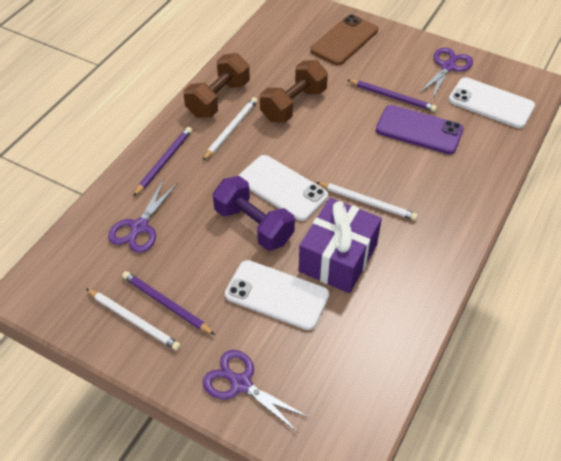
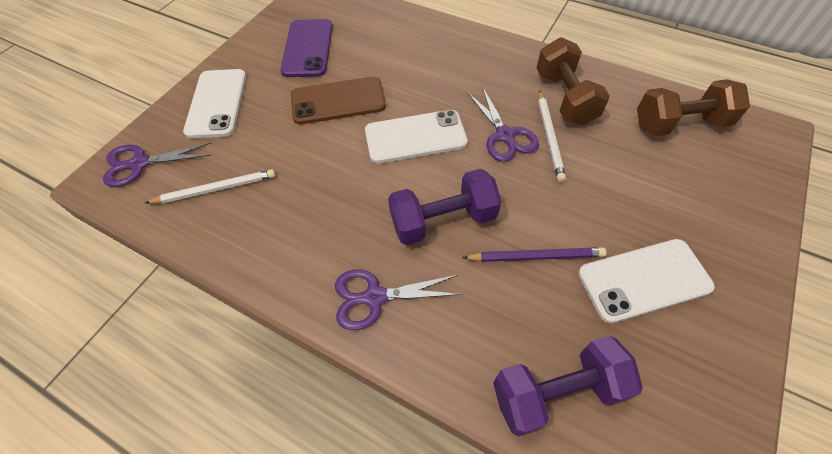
purple dumbbell: [213,176,295,251] = 1 -> [388,169,502,245] [493,336,643,436] = 2
purple gift: [299,198,382,293] = 1 -> none = 0
purple pencil: [122,271,215,335] [133,127,192,197] [348,80,437,112] = 3 -> [462,247,606,262] = 1
white pencil: [86,289,181,351] [203,97,258,161] [316,182,418,220] = 3 -> [145,169,275,204] [538,90,566,182] = 2

